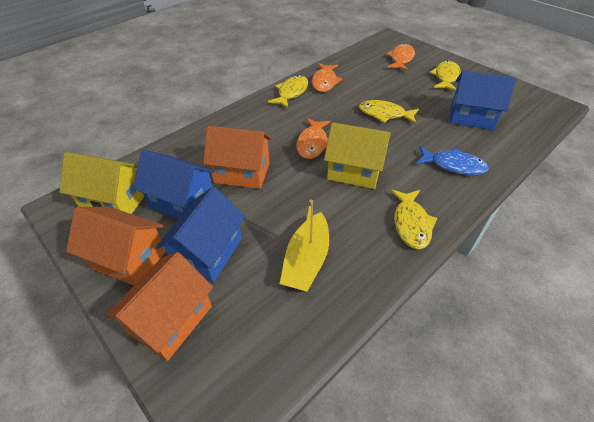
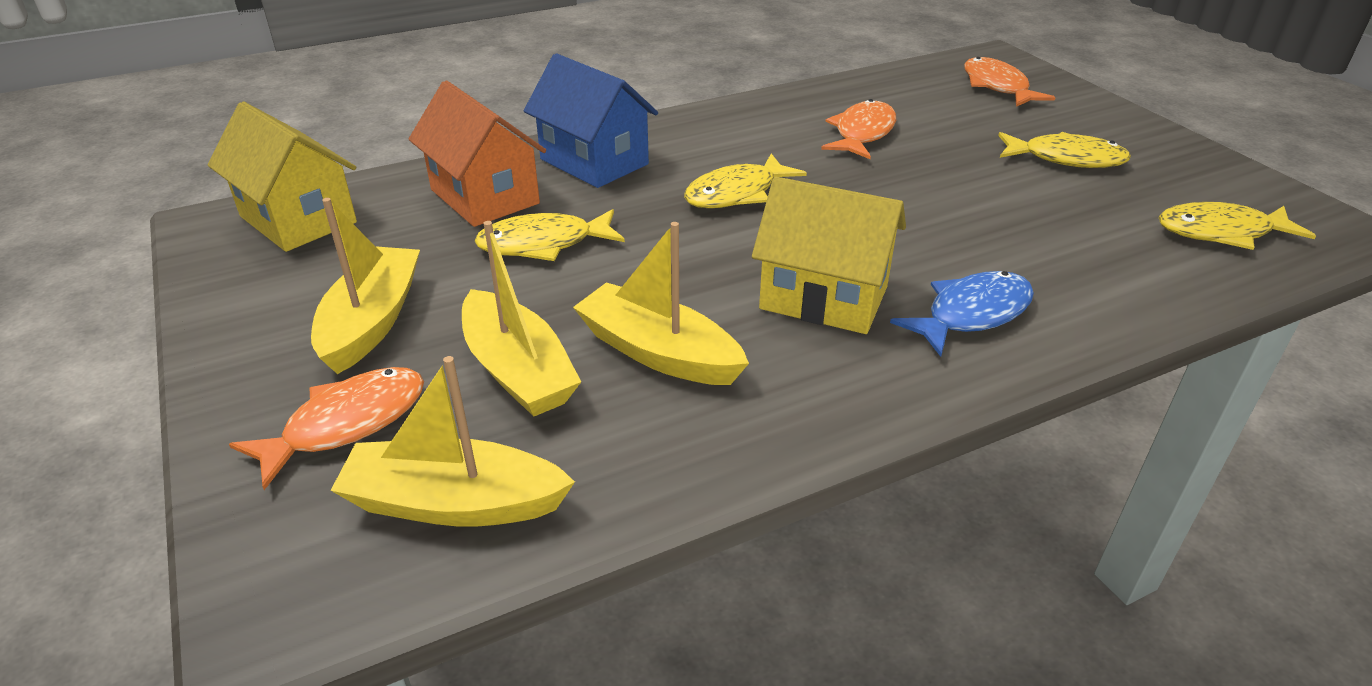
blue house: [133,150,215,219] [156,187,245,283] [450,71,516,130] = 3 -> [524,53,658,188] = 1
orange house: [66,207,166,285] [105,252,213,361] [203,126,272,189] = 3 -> [409,81,546,227] = 1
yellow boat: [280,200,329,292] = 1 -> [311,198,420,374] [330,356,575,527] [462,221,581,417] [573,222,749,385] = 4

